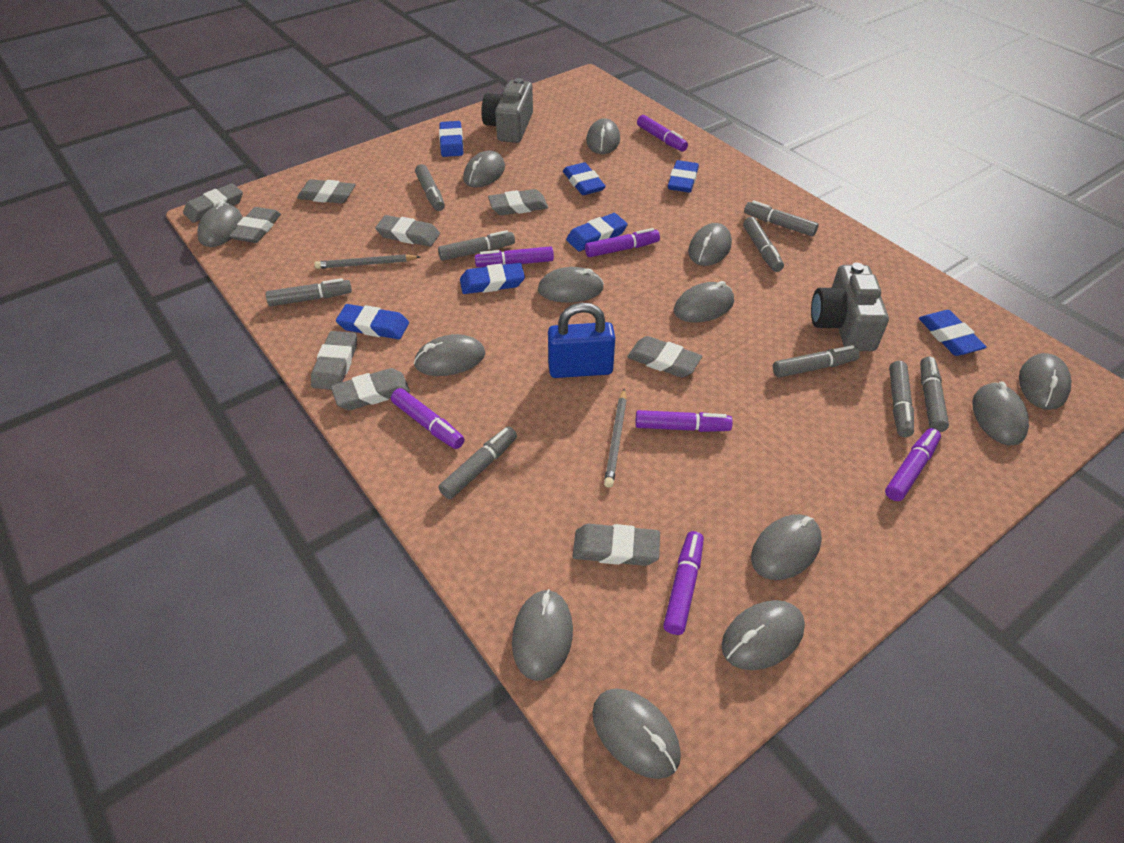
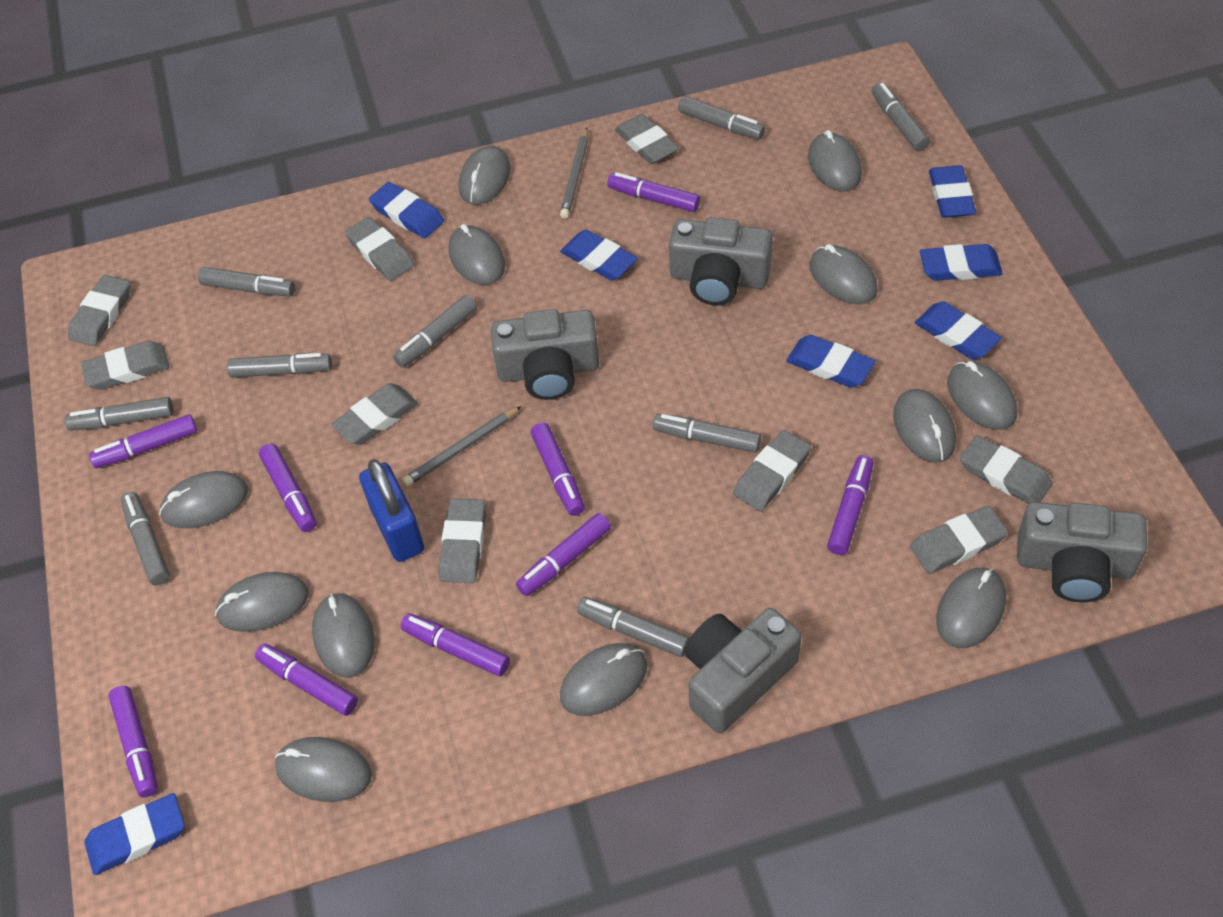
grey camera: [481,78,533,143] [811,263,889,351] = 2 -> [491,309,599,400] [669,217,773,305] [685,608,802,734] [1017,502,1148,602] = 4
grey mouse: [197,200,243,247] [414,334,485,376] [463,150,505,188] [512,589,573,681] [538,267,604,303] [586,118,620,154] [592,688,681,779] [674,281,734,323] [688,223,732,266] [722,600,805,670] [751,514,822,580] [973,382,1029,445] [1019,353,1071,410] = 13 -> [159,471,248,528] [215,572,309,632] [275,737,372,802] [312,593,375,678] [449,224,505,285] [459,146,511,205] [560,643,647,716] [808,130,862,192] [810,244,878,304] [893,389,956,463] [936,568,1006,648] [947,361,1017,430] = 12
purple marker: [391,388,465,449] [475,246,554,267] [585,228,660,257] [635,410,733,432] [637,115,688,152] [663,531,704,635] [885,428,941,501] = 7 -> [89,414,197,468] [108,686,158,797] [255,644,358,716] [259,444,317,532] [401,613,510,676] [516,513,611,596] [531,423,585,516] [607,172,700,212] [827,455,874,555] = 9

